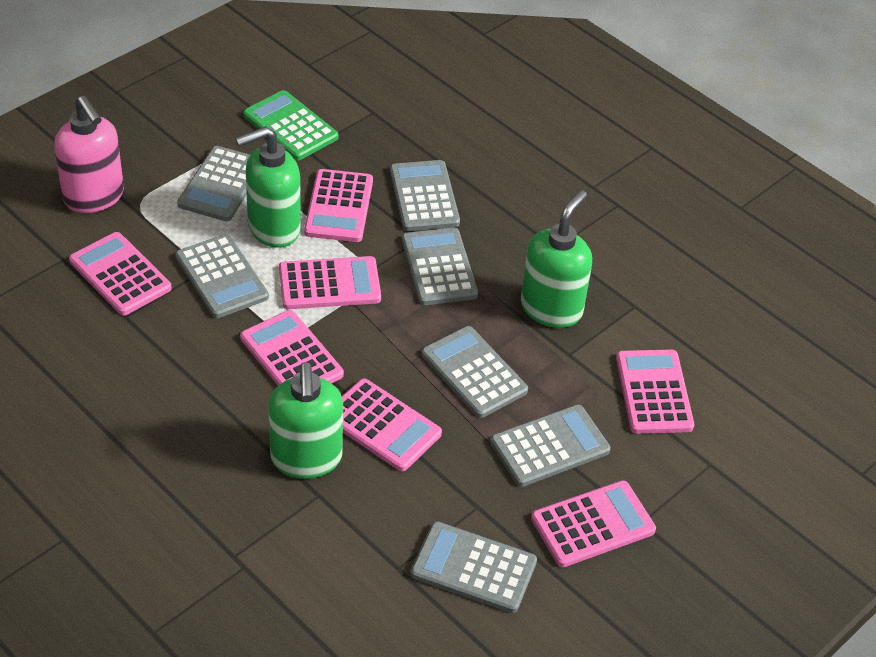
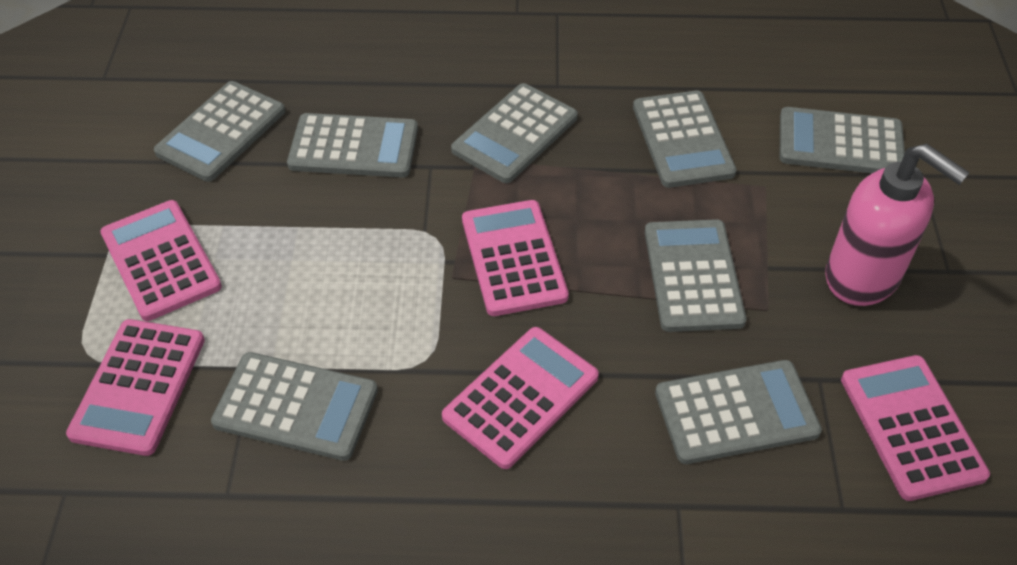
green calculator: [243,90,338,160] = 1 -> none = 0
green soap dispenser: [235,126,301,248] [268,362,343,479] [521,190,592,328] = 3 -> none = 0
grey calculator: [175,234,269,318] [177,146,250,221] [390,160,460,231] [402,227,478,305] [411,521,537,613] [421,326,528,418] [490,404,611,487] = 7 -> [154,81,285,182] [211,352,378,461] [287,113,418,177] [451,83,578,183] [633,90,737,188] [645,219,746,332] [655,360,822,464] [780,107,905,173] = 8
pink calculator: [69,232,172,316] [240,310,344,386] [279,256,381,309] [304,169,373,242] [342,378,442,471] [531,480,656,567] [616,350,694,434] = 7 -> [66,319,205,456] [100,200,222,321] [442,327,599,469] [462,200,569,316] [841,355,990,501] = 5

